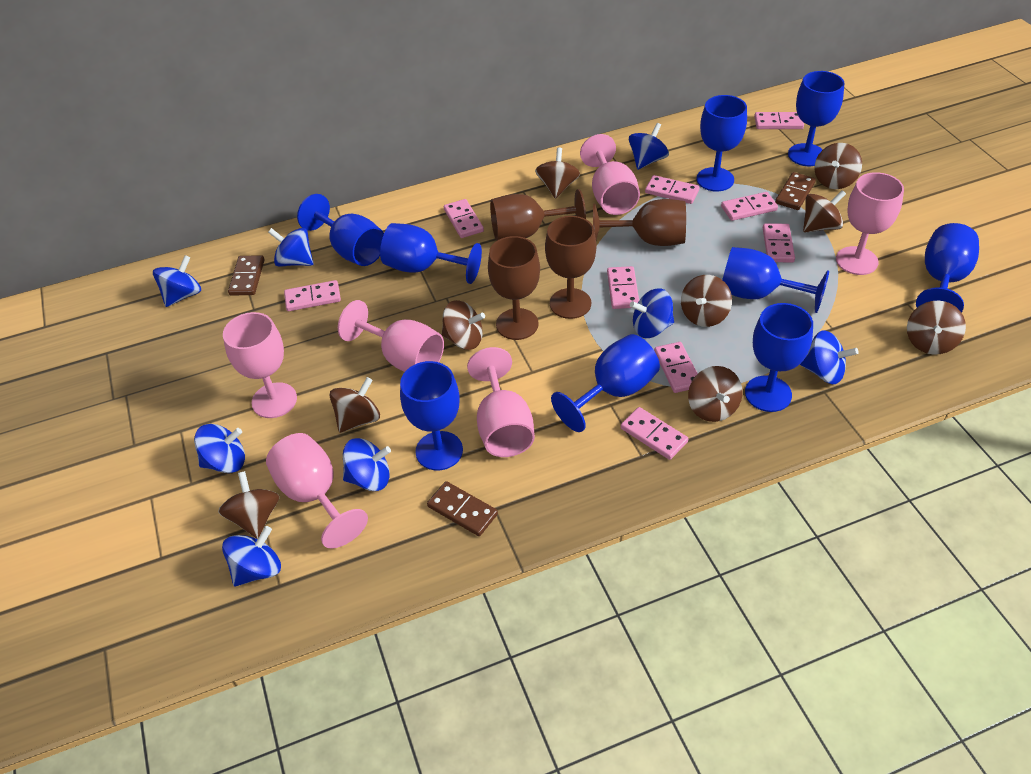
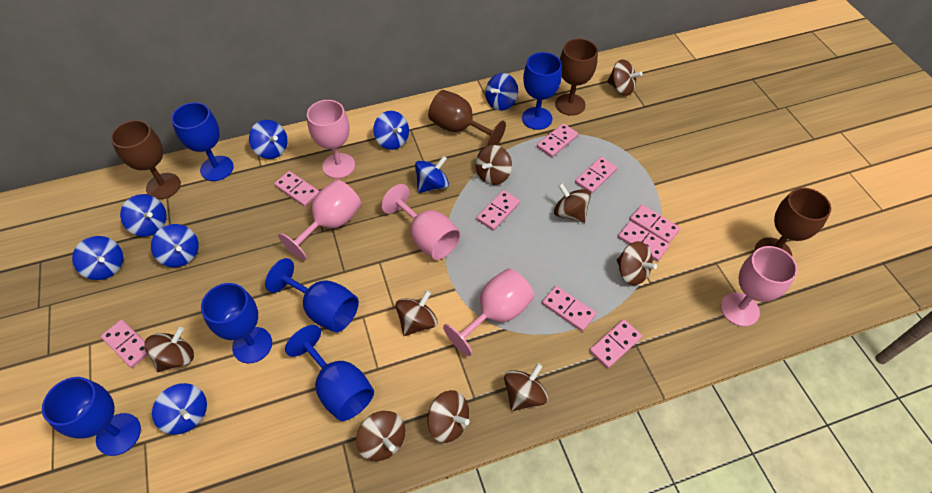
blue goblet: [297,194,384,266] [380,223,482,284] [400,361,463,470] [551,334,660,432] [697,95,747,191] [722,247,829,313] [745,303,813,412] [788,71,844,166] [916,223,979,313] = 9 -> [42,377,141,456] [171,102,234,181] [201,283,272,363] [265,258,359,332] [285,325,374,421] [522,52,562,130] = 6
brown domino: [228,255,265,296] [427,481,498,536] [775,172,816,210] = 3 -> none = 0
pink goblet: [223,312,297,418] [266,433,368,549] [338,300,444,372] [467,347,535,457] [580,134,640,215] [836,172,904,275] = 6 -> [278,179,361,260] [307,100,355,179] [381,184,461,260] [443,269,534,356] [721,246,798,327] = 5

